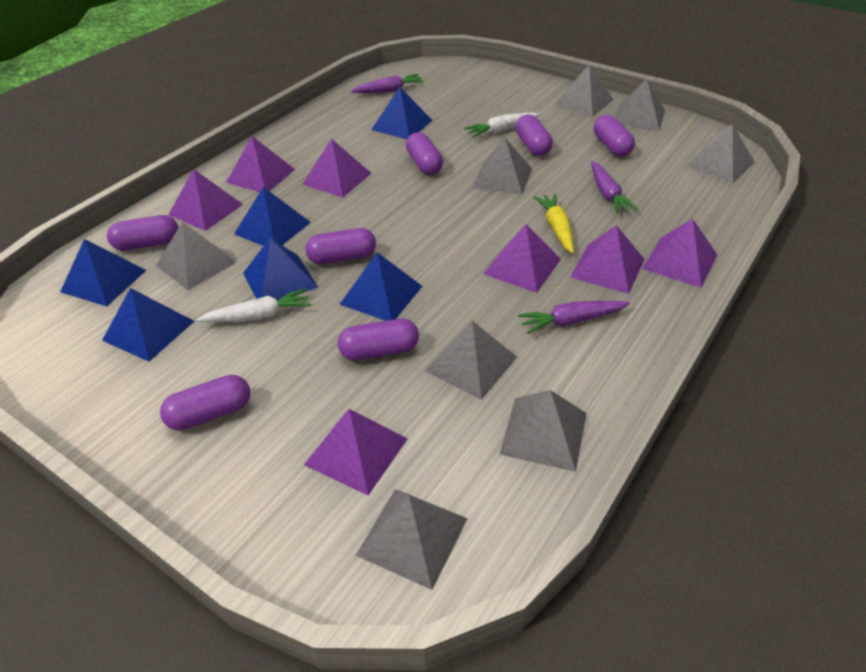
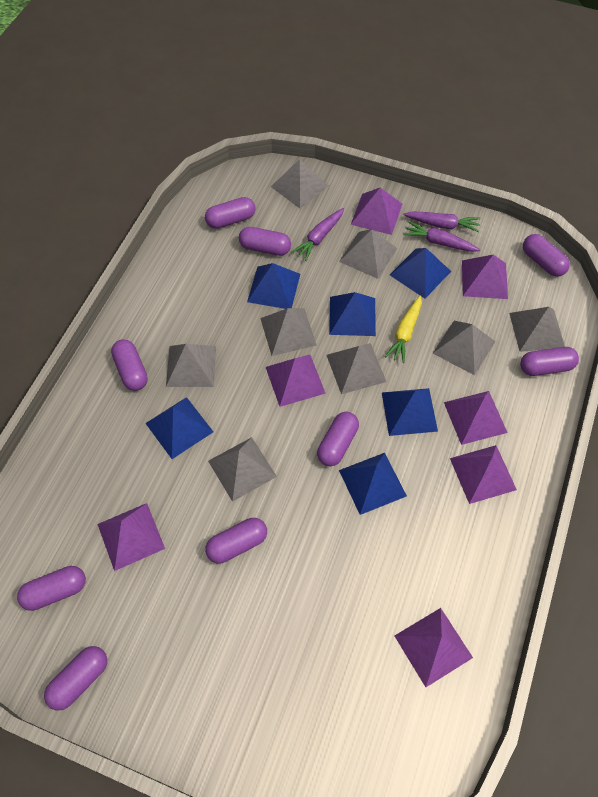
purple capsule: [107,215,179,251] [160,375,250,430] [306,228,376,264] [338,319,419,360] [406,132,443,175] [516,115,553,156] [594,115,635,156] = 7 -> [17,566,86,611] [44,646,107,711] [111,339,148,391] [205,197,256,229] [205,518,267,564] [239,227,291,256] [317,412,359,466] [520,347,579,376] [523,234,570,277] = 9
white carrot: [196,289,311,323] [464,113,540,138] = 2 -> none = 0

